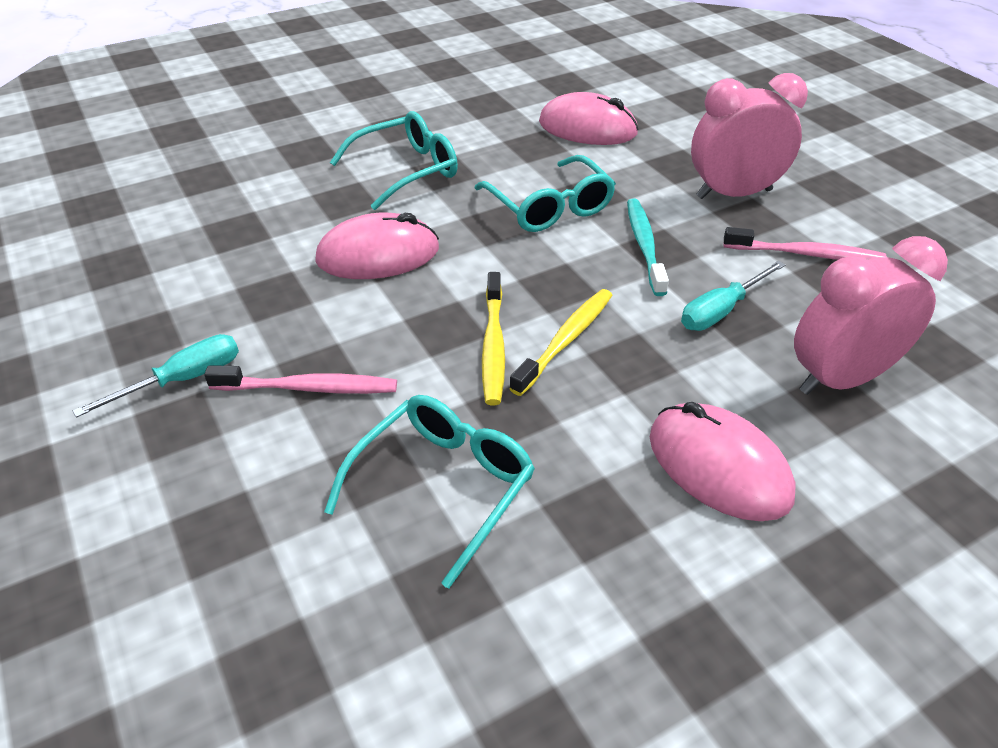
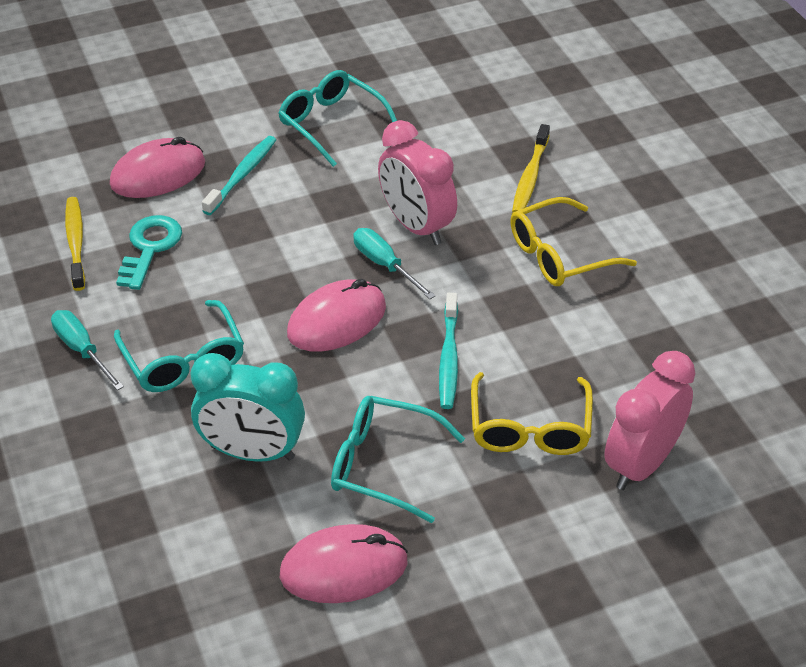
pink toothbrush: [204,365,397,394] [724,227,887,260] = 2 -> none = 0
turquoise clock: none = 0 -> [191,353,305,462] = 1
turquoise key: none = 0 -> [116,215,182,290] = 1
turquoise toothbrush: [627,199,669,296] = 1 -> [202,136,276,215] [439,293,458,409] = 2
yellow glasses: none = 0 -> [471,372,593,455] [510,197,637,286] = 2

